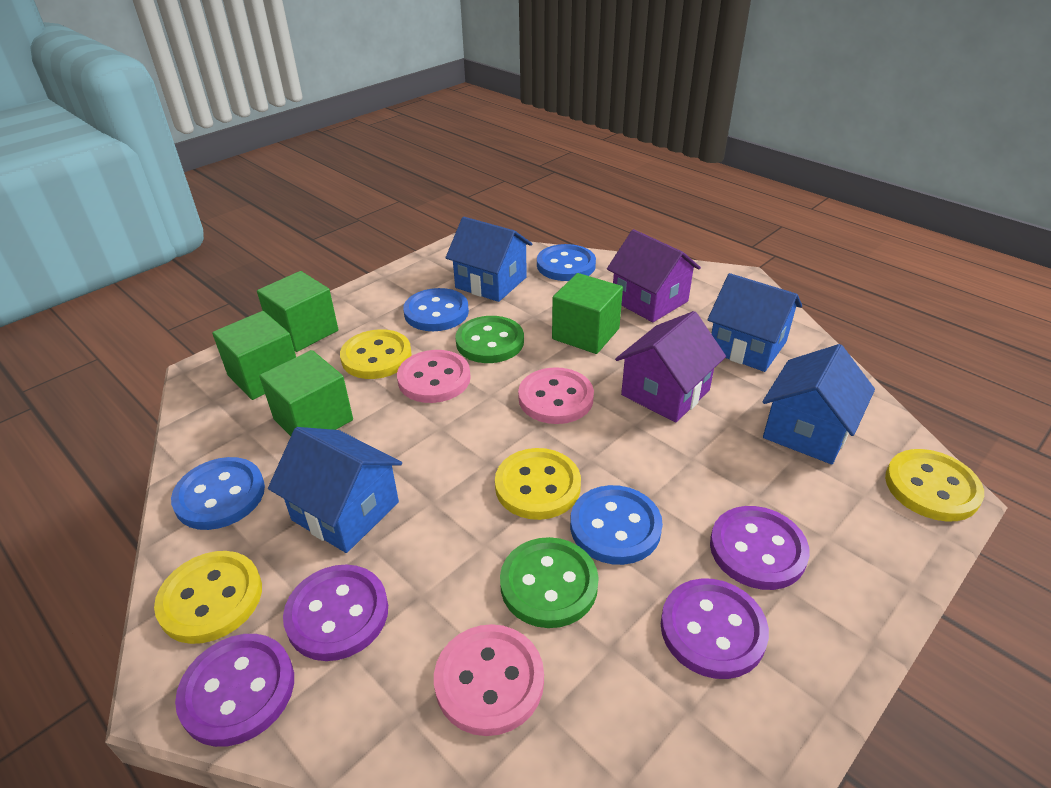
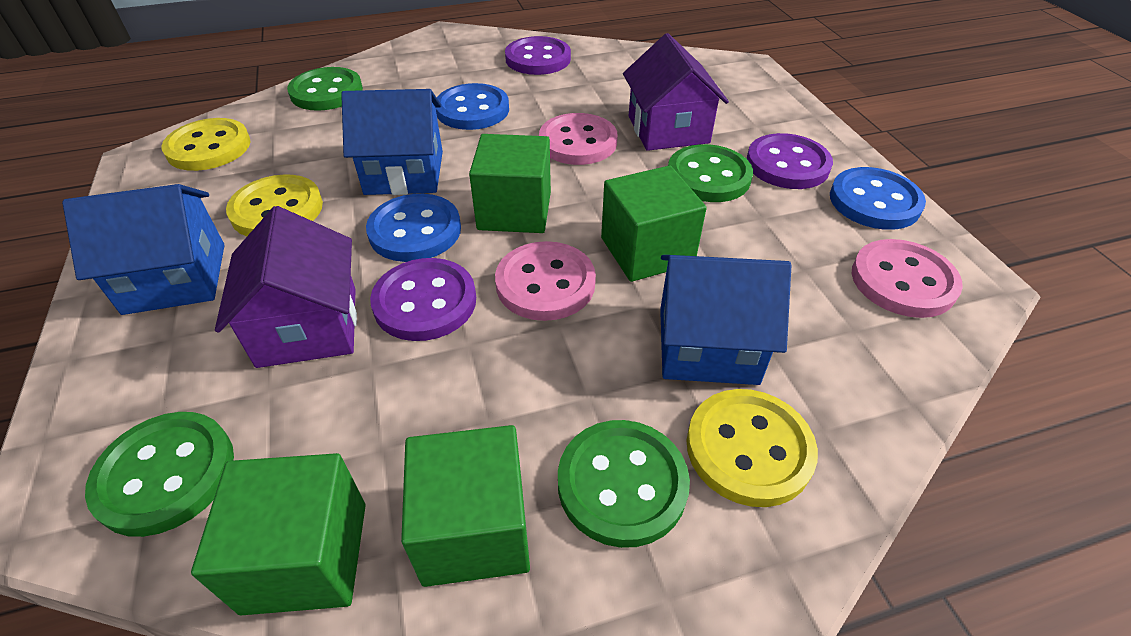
blue button: [171,457,265,530] [403,288,469,331] [537,244,596,281] [570,485,663,565] = 4 -> [366,194,461,262] [436,83,509,130] [830,167,926,230] = 3
blue house: [268,427,402,553] [446,217,532,302] [707,273,802,372] [762,344,875,464] = 4 -> [62,184,225,315] [341,89,443,195] [660,255,791,385] = 3
green button: [455,316,524,363] [500,537,599,628] = 2 -> [85,412,234,537] [287,67,363,111] [558,420,690,548] [668,144,753,202] = 4
purple button: [175,634,294,747] [283,565,388,661] [661,578,769,679] [710,506,810,590] = 4 -> [370,258,476,341] [505,36,571,75] [747,133,833,189] = 3
yellow button: [154,551,262,644] [340,329,412,379] [495,448,581,520] [885,449,984,521] = 4 -> [162,118,251,171] [226,174,323,236] [686,389,818,507] = 3

